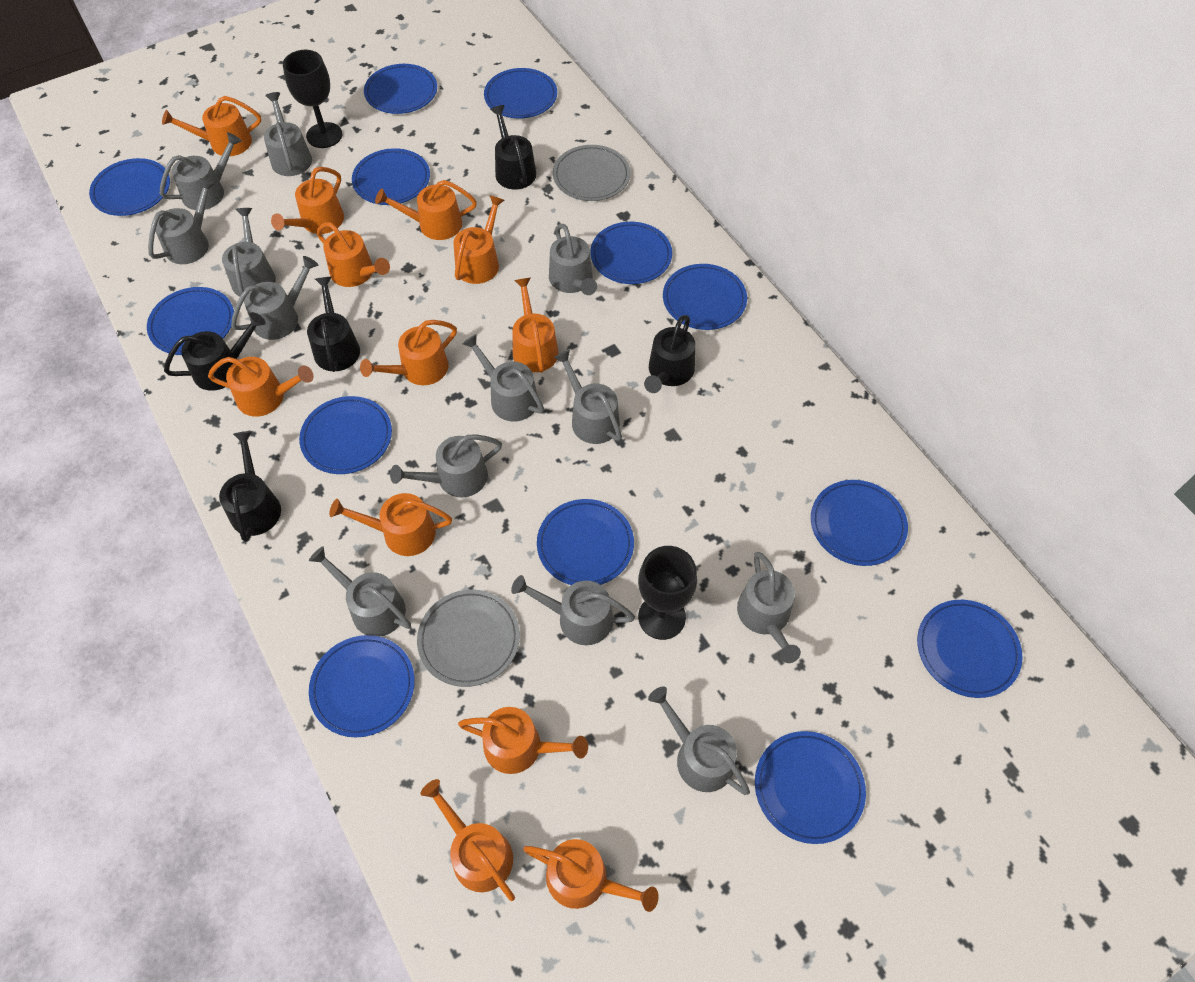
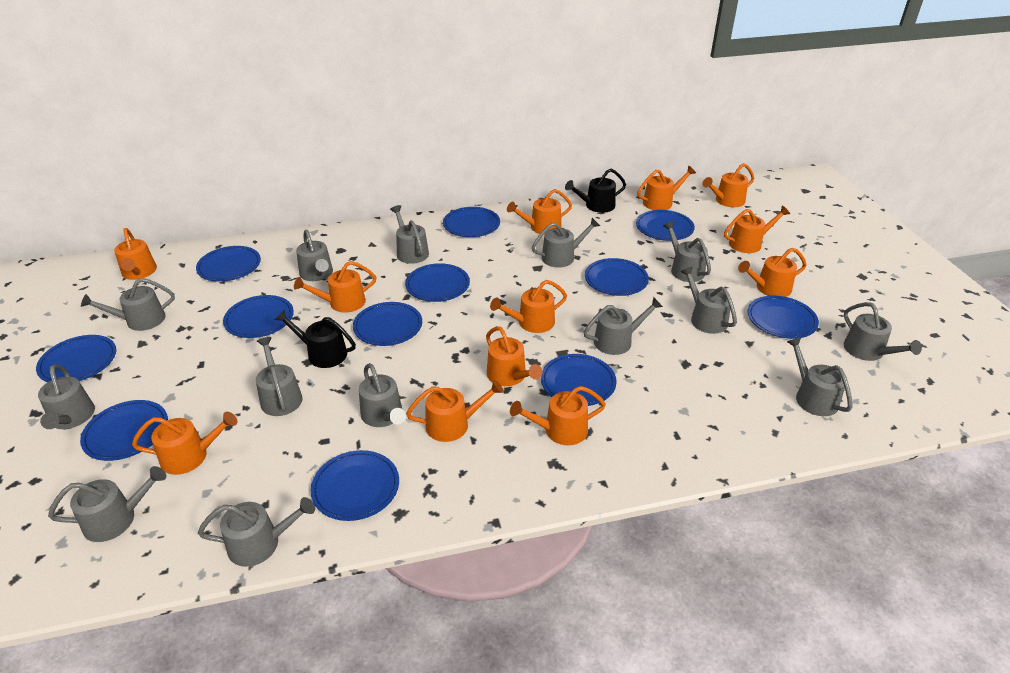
black goblet: [283,50,342,148] [638,546,697,640] = 2 -> none = 0
black watering can: [164,312,266,391] [219,431,281,542] [307,277,360,372] [490,105,536,189] [644,315,695,393] = 5 -> [275,310,356,368] [565,169,626,213] = 2
blue plate: [89,158,170,216] [147,287,234,355] [299,396,392,474] [309,635,415,737] [352,148,430,205] [364,64,437,114] [484,68,557,118] [537,499,634,585] [590,222,672,284] [663,264,747,330] [755,731,866,844] [811,480,908,566] [917,600,1023,698] = 13 -> [36,335,116,382] [80,400,168,461] [196,246,261,282] [223,295,294,338] [311,450,399,521] [353,302,422,346] [405,263,470,302] [443,207,500,237] [541,354,617,406] [585,258,649,296] [636,210,695,241] [748,296,819,339] = 12
grey plate: [417,589,520,687] [553,145,630,201] = 2 -> none = 0
grey watering can: [148,178,216,264] [160,132,242,210] [222,208,276,297] [231,256,318,340] [264,92,312,176] [309,547,411,637] [390,434,502,498] [462,334,544,421] [511,575,635,645] [549,224,597,295] [554,350,622,444] [648,686,750,795] [737,552,801,663] = 13 -> [38,364,95,429] [48,466,166,542] [81,278,175,331] [198,497,315,567] [256,337,303,416] [296,230,333,281] [359,363,406,427] [390,205,429,264] [532,218,600,268] [584,297,663,355] [663,221,711,282] [680,266,737,334] [787,337,853,416] [844,302,922,361] = 14

